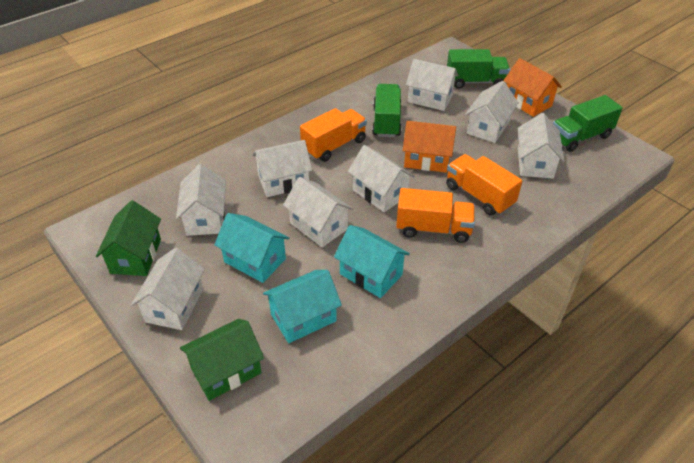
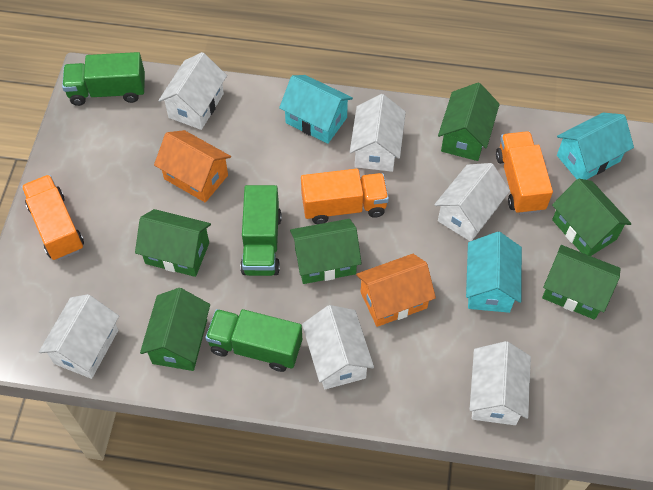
green house: [96,200,161,276] [180,319,264,401] = 2 -> [135,209,211,277] [140,288,210,371] [290,219,362,284] [438,83,500,161] [542,245,621,320] [552,178,632,256] = 6
white house: [131,248,205,330] [176,164,226,236] [252,140,312,197] [283,177,353,247] [348,145,415,212] [406,59,459,111] [465,81,519,143] [518,113,565,178] = 8 -> [39,294,119,379] [158,52,227,130] [302,305,374,389] [350,94,406,172] [434,163,510,241] [469,341,531,425] = 6

